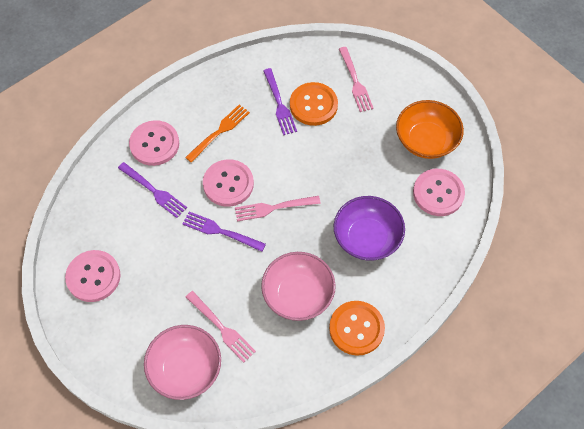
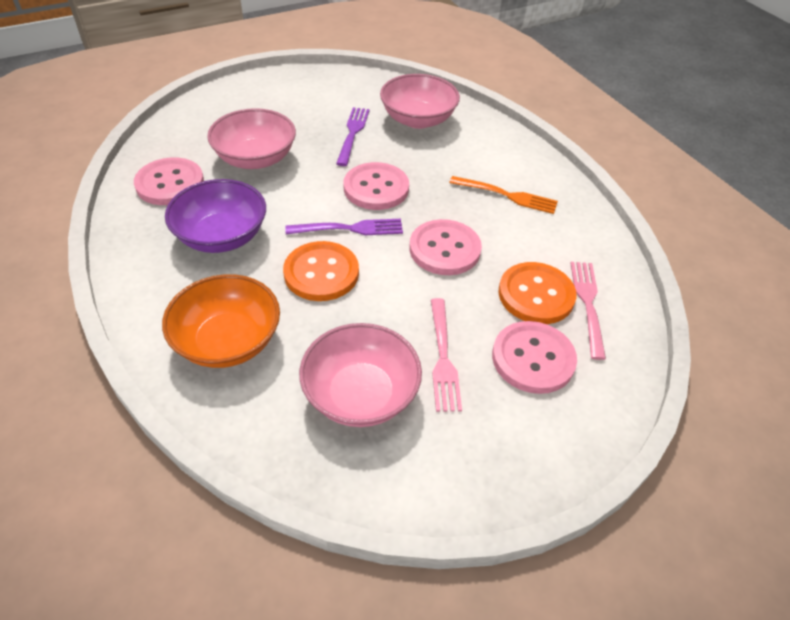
pink bowl: [144,325,221,400] [261,252,336,321] = 2 -> [207,108,296,169] [299,323,422,427] [380,74,460,129] = 3
pink fork: [186,291,256,363] [235,196,321,221] [339,47,374,112] = 3 -> [431,298,462,412] [570,262,606,360] = 2
purple fork: [118,162,187,218] [182,211,266,252] [263,68,297,135] = 3 -> [285,219,403,235] [336,107,370,166] = 2

